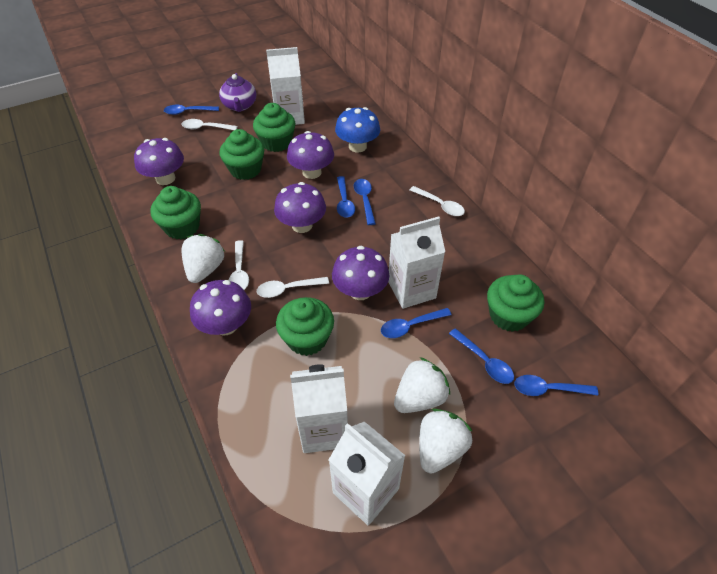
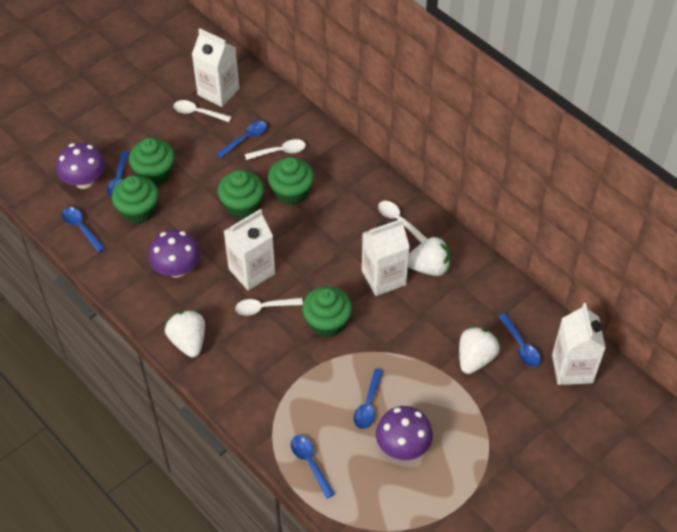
blue mushroom: [335,107,380,152] = 1 -> none = 0
purple mushroom: [134,138,184,185] [190,280,251,335] [274,182,326,233] [287,131,334,179] [332,246,389,300] = 5 -> [56,143,105,189] [149,230,200,278] [376,406,433,460] = 3
purple teapot: [219,73,256,112] = 1 -> none = 0

